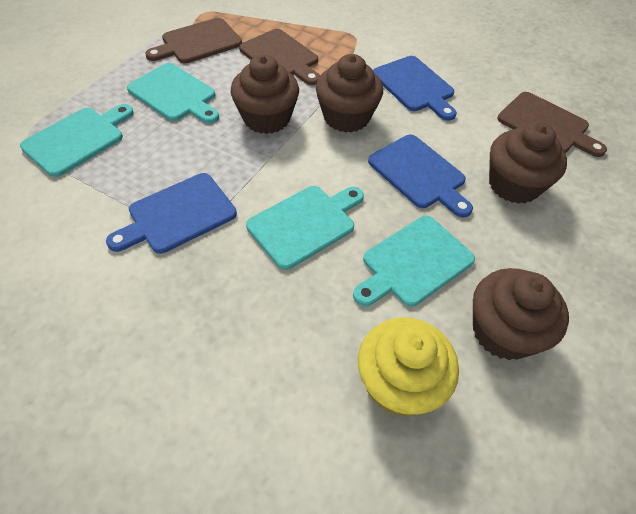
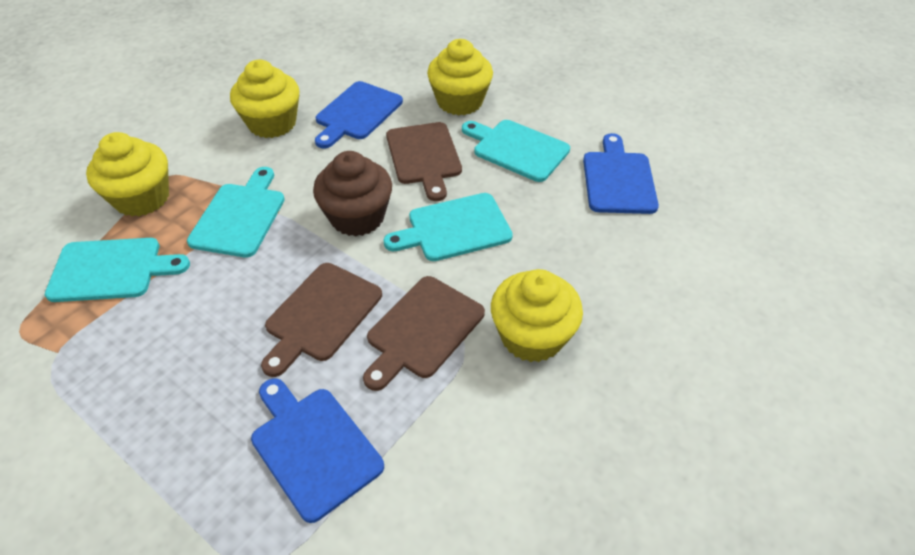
brown cupcake: [230,54,299,134] [316,54,383,133] [473,268,569,360] [489,122,567,204] = 4 -> [313,151,392,237] = 1
yellow cupcake: [358,317,459,416] = 1 -> [86,132,169,217] [230,60,300,138] [427,39,493,116] [491,269,583,362] = 4

